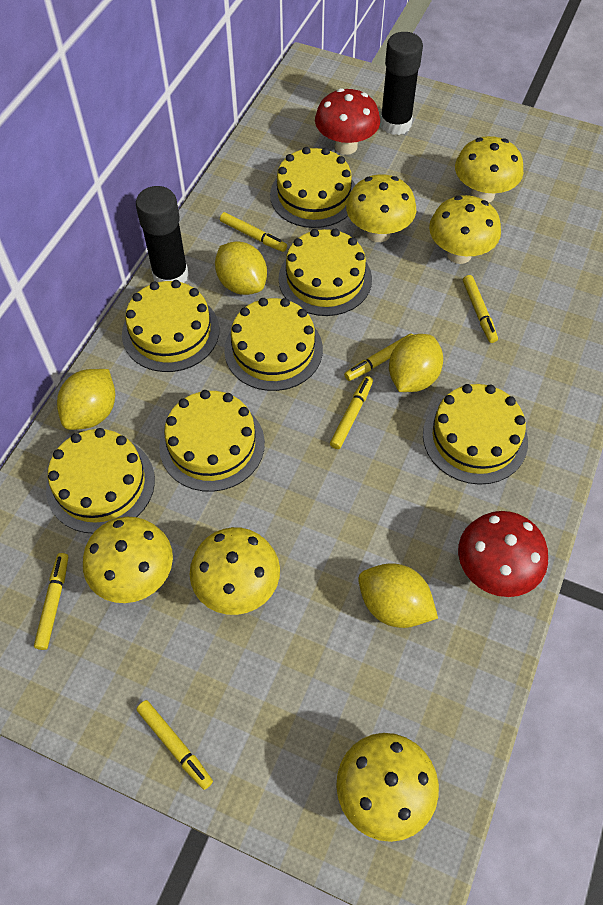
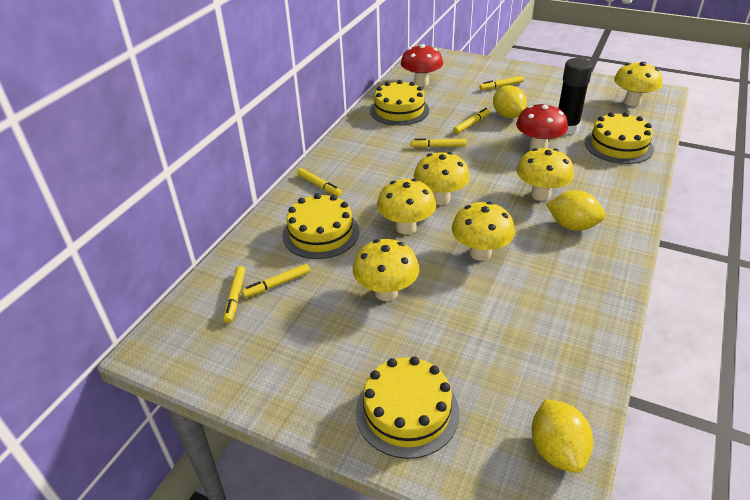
black glue stick: [136,186,189,283] [380,32,423,135] = 2 -> [558,58,593,134] = 1
yellow cake: [46,428,155,533] [122,280,219,372] [159,390,265,492] [224,298,323,391] [270,147,355,228] [278,229,372,316] [423,384,528,485] = 7 -> [282,193,359,259] [356,356,459,459] [370,80,429,126] [585,112,654,164] = 4
yellow lemon: [57,369,115,430] [215,241,267,295] [358,563,438,628] [389,334,443,392] = 4 -> [493,85,527,118] [532,399,593,473] [546,190,606,231] = 3

